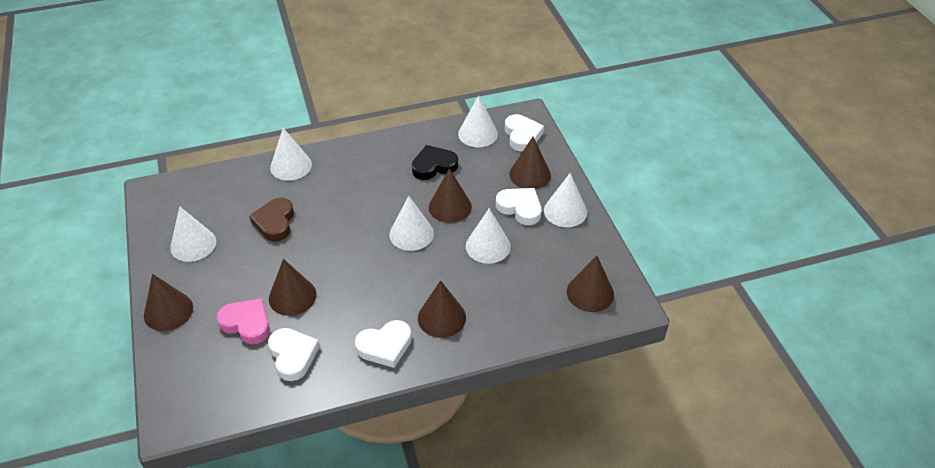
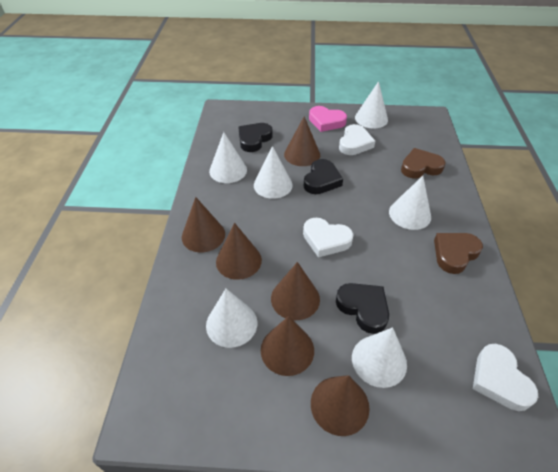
black heart: [412,145,458,180] = 1 -> [238,123,273,152] [304,159,343,194] [336,283,389,334] = 3
brown heart: [249,198,294,242] = 1 -> [401,148,446,178] [434,233,483,274] = 2
white heart: [268,328,320,381] [355,320,412,368] [496,188,542,225] [505,114,544,151] = 4 -> [303,218,353,258] [339,124,375,155] [473,344,538,411] = 3

